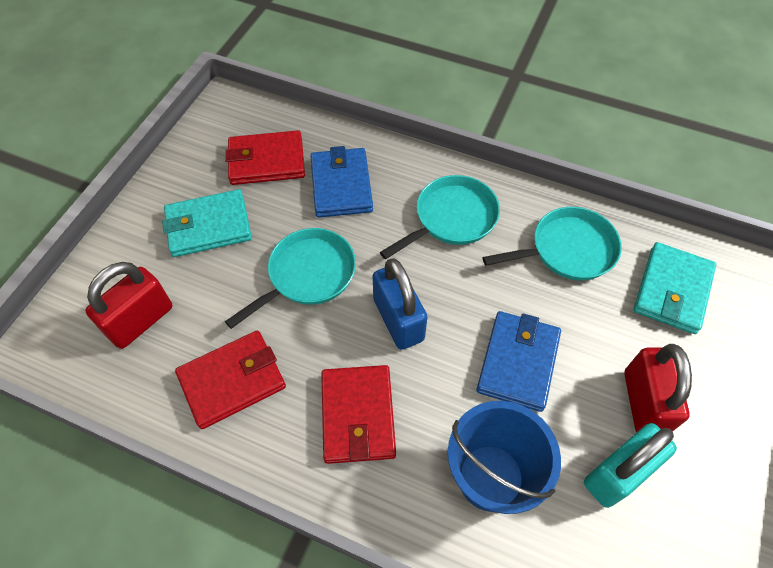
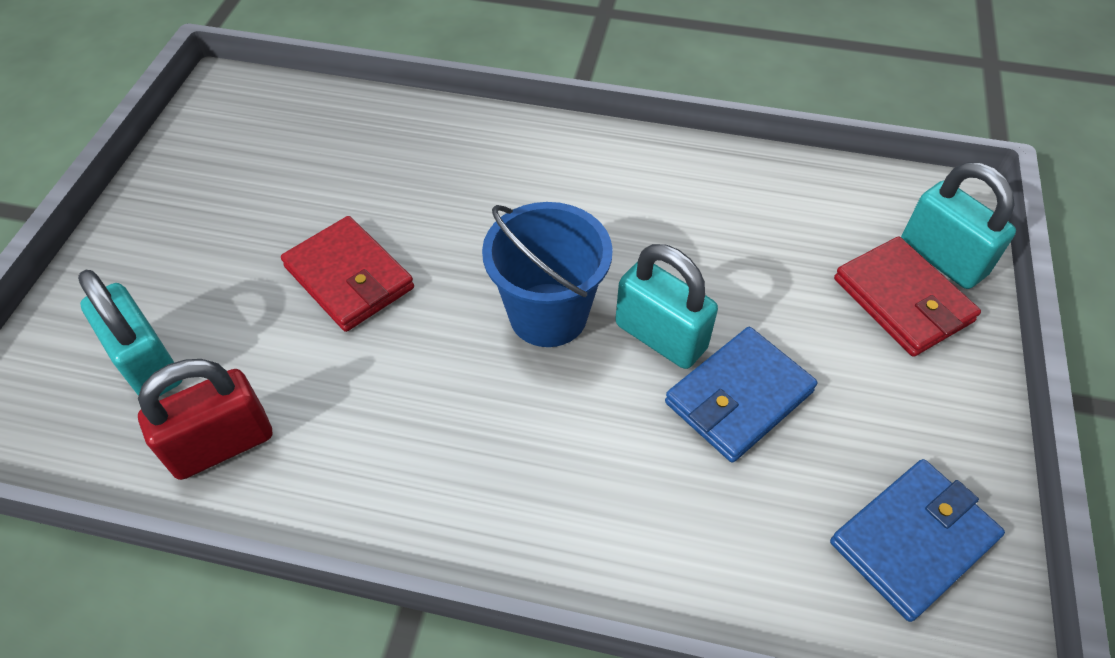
blue padlock: [373,258,427,350] = 1 -> none = 0
red padlock: [85,262,172,349] [624,344,692,433] = 2 -> [138,359,273,480] = 1
red wallet: [175,330,286,429] [225,130,305,185] [321,365,396,464] = 3 -> [281,216,414,332] [834,237,981,357] = 2
turquoise padlock: [584,423,677,508] = 1 -> [78,270,182,396] [615,244,718,369] [901,162,1016,289] = 3
turquoise pan: [225,228,356,329] [380,175,500,259] [483,207,622,280] = 3 -> none = 0
turquoise wallet: [162,189,252,257] [634,242,716,334] = 2 -> none = 0

